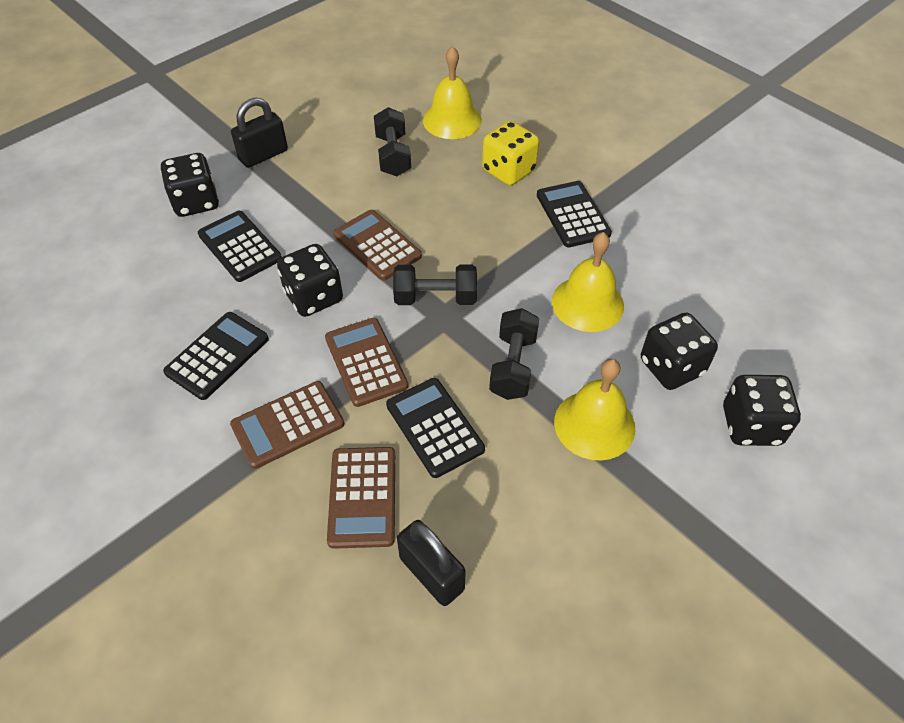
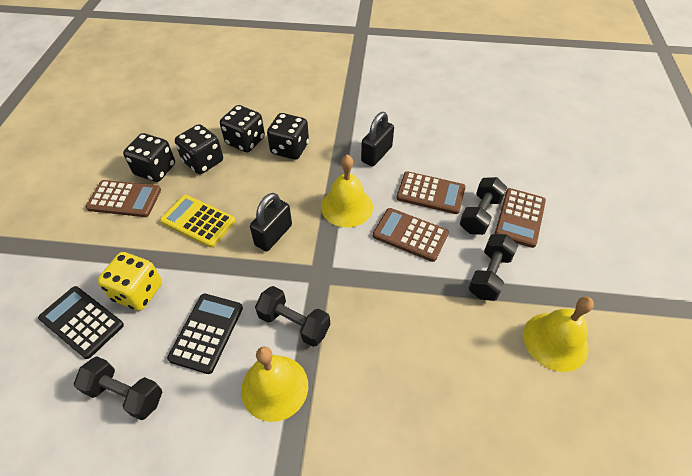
black calculator: [163,312,269,400] [198,211,282,282] [386,378,485,478] [537,181,612,248] = 4 -> [38,286,124,359] [167,294,243,374] = 2
black dumbbell: [374,107,411,176] [393,264,477,305] [489,308,539,400] = 3 -> [74,357,162,420] [255,286,330,347] [460,177,507,235] [469,234,518,301] = 4
yellow calculator: none = 0 -> [160,195,236,247] = 1

